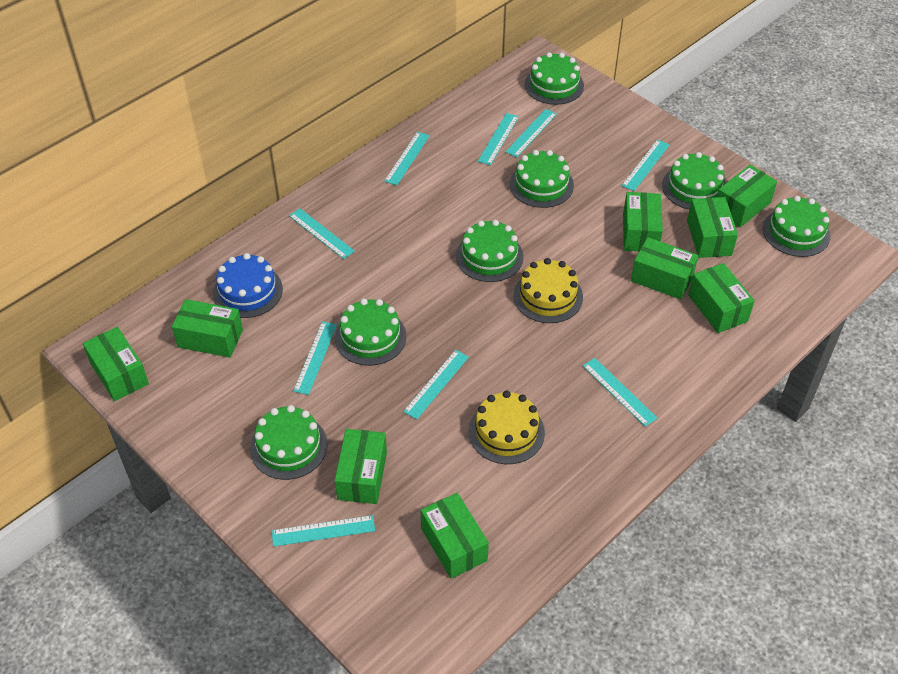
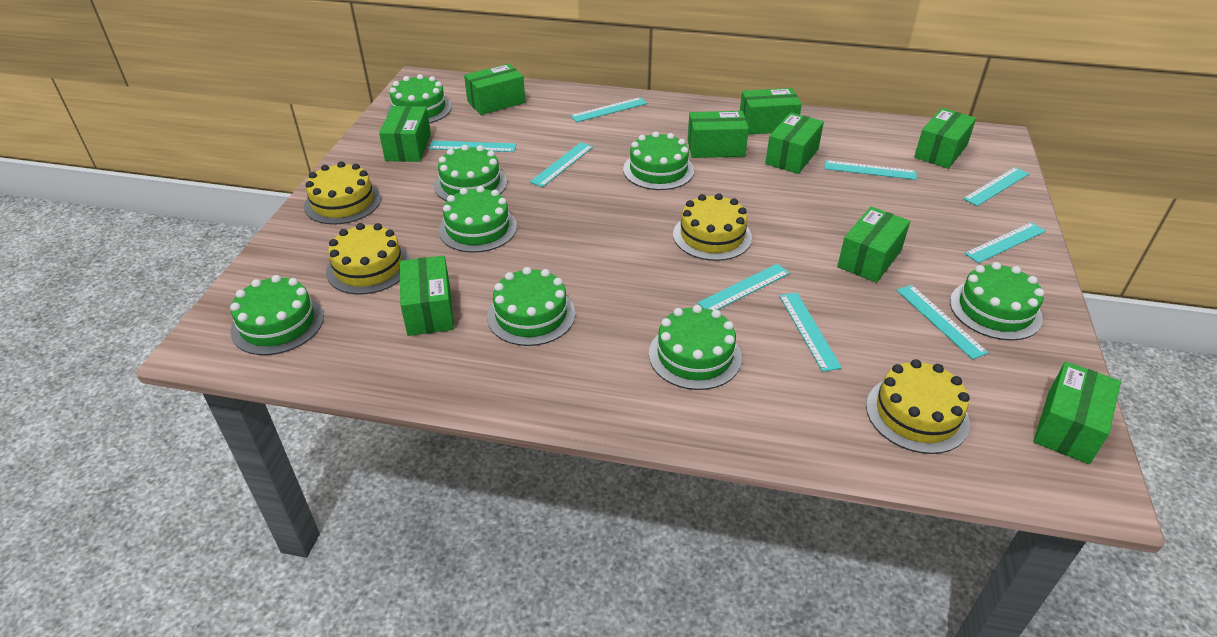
blue cake: [213,253,283,318] = 1 -> none = 0
green cake: [250,405,328,480] [335,299,407,366] [456,220,524,282] [510,150,574,208] [525,52,584,105] [662,152,726,210] [763,196,831,257] = 7 -> [230,275,324,355] [387,74,452,123] [434,145,507,201] [439,186,517,253] [487,267,575,346] [623,131,694,190] [649,305,742,390] [950,262,1044,340] = 8
yellow cake: [469,391,545,464] [513,258,583,323] = 2 -> [304,161,381,225] [326,223,410,295] [673,193,752,261] [866,359,970,454] = 4

